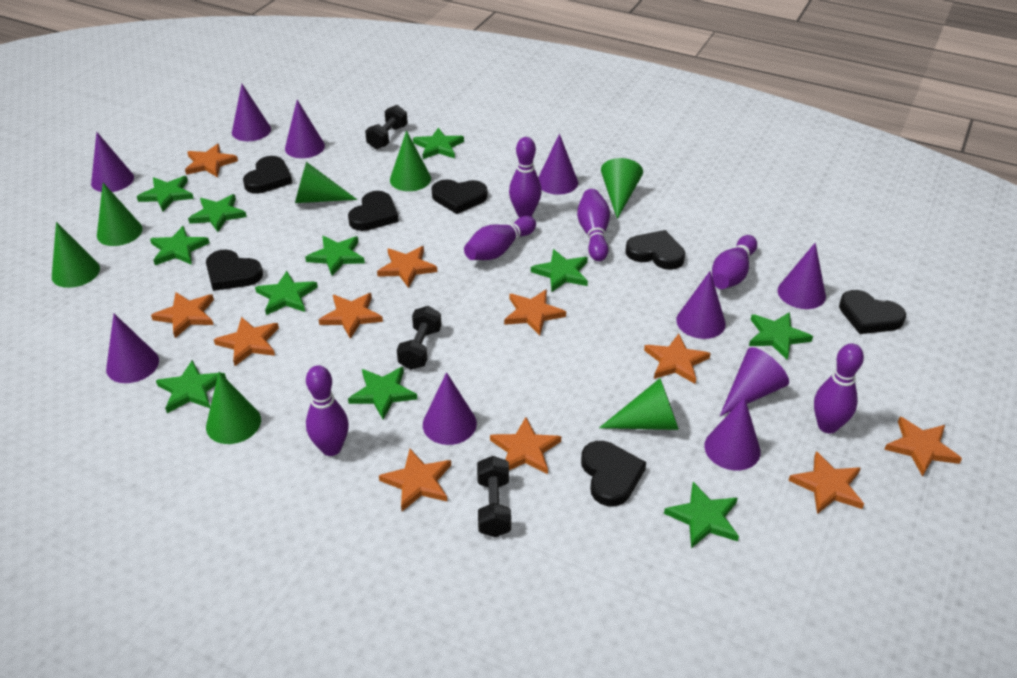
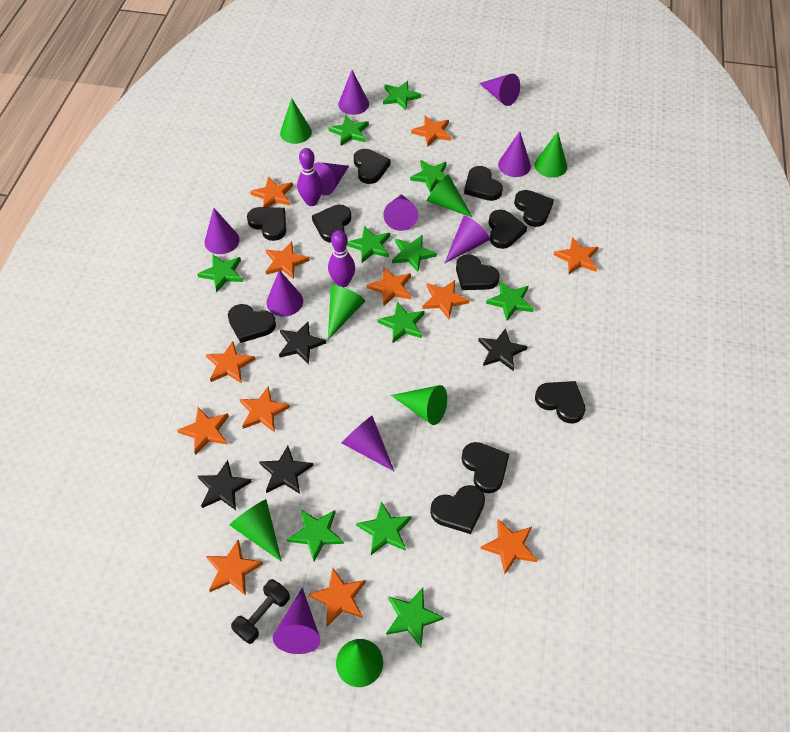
black dumbbell: [365,105,408,149] [397,306,442,370] [477,456,511,537] = 3 -> [231,579,290,644] = 1
black heart: [206,249,263,291] [243,156,292,194] [348,191,399,231] [432,179,488,214] [581,441,646,506] [625,230,685,270] [839,290,906,334] = 7 -> [228,304,276,343] [247,207,286,241] [312,205,351,243] [354,149,391,184] [430,485,485,534] [456,255,500,290] [462,442,509,493] [464,166,503,201] [489,210,527,249] [514,190,554,227] [535,381,585,423] = 11
black star: none = 0 -> [197,460,252,510] [259,446,313,494] [279,322,326,364] [478,328,528,371] = 4
orange star: [151,292,214,338] [185,144,238,177] [214,317,279,366] [319,293,383,339] [377,246,437,288] [379,449,451,511] [490,417,561,474] [504,289,566,336] [644,334,711,384] [788,451,864,514] [884,417,962,477] = 11 -> [177,407,229,455] [206,341,256,383] [206,540,263,596] [240,386,290,432] [250,176,293,207] [266,242,310,279] [308,568,366,626] [367,267,411,307] [411,116,451,147] [422,280,469,319] [480,519,537,574] [554,237,599,274] = 12
purple bowling pin: [306,365,349,456] [464,216,536,260] [509,137,542,217] [577,189,610,261] [712,235,757,289] [814,344,864,434] = 6 -> [297,148,323,206] [328,230,355,287] = 2

